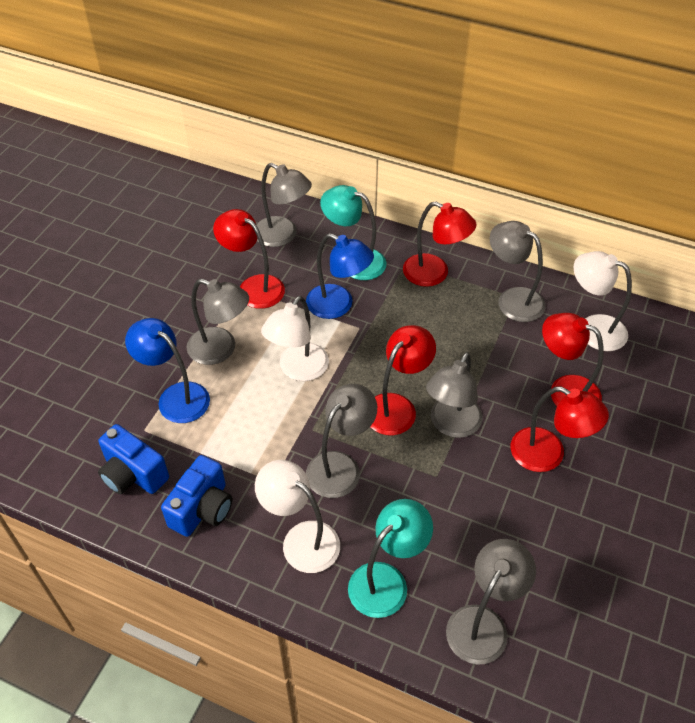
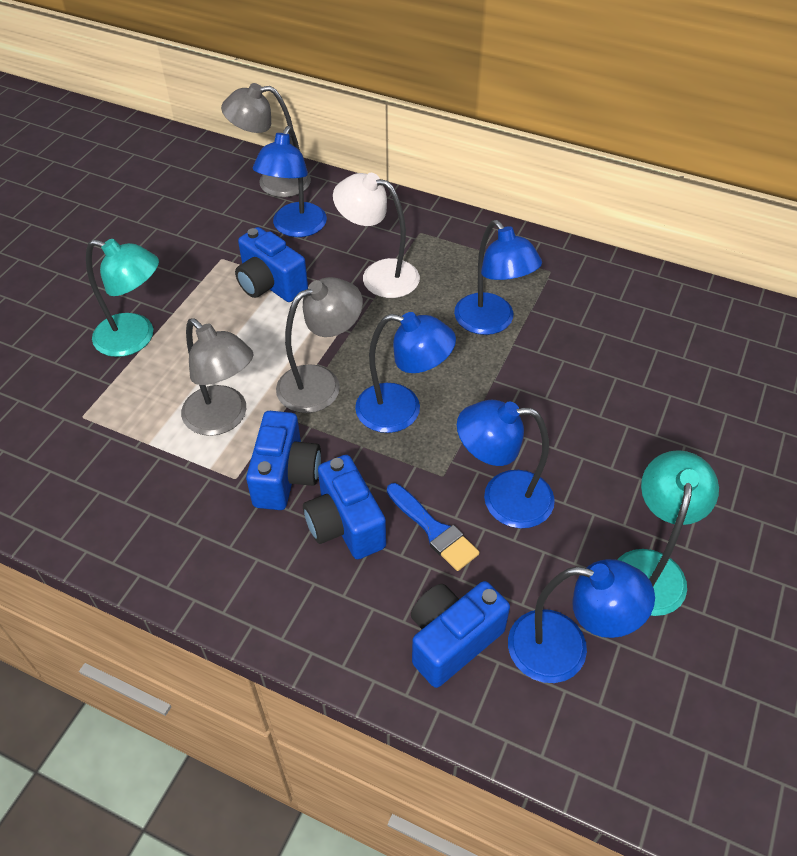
blue brush: none = 0 -> [387,483,480,571] = 1
blue camera: [98,424,169,494] [161,455,232,537] = 2 -> [235,227,308,302] [246,411,321,510] [303,455,386,559] [411,581,510,688] = 4
blue lamp: [125,318,210,423] [306,233,374,319] = 2 -> [252,126,327,237] [355,312,456,433] [454,220,542,335] [457,400,555,528] [508,559,655,683] = 5
grey lamp: [186,279,249,365] [256,163,312,247] [306,384,377,498] [426,352,482,438] [446,539,536,665] [490,221,546,322] = 6 -> [181,318,253,436] [221,83,311,197] [276,277,363,413] = 3
red lamp: [213,209,285,309] [370,325,436,435] [403,201,477,287] [510,387,609,472] [542,313,603,406] = 5 -> none = 0
white lamp: [255,460,340,573] [261,296,329,381] [573,251,632,351] = 3 -> [333,173,420,298] = 1

